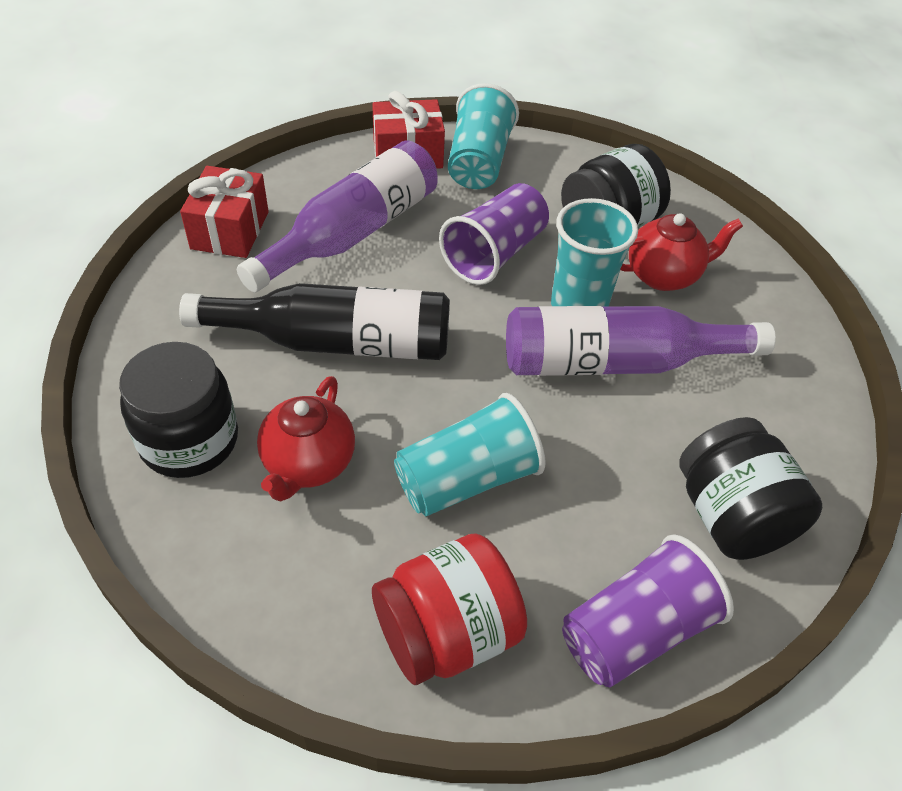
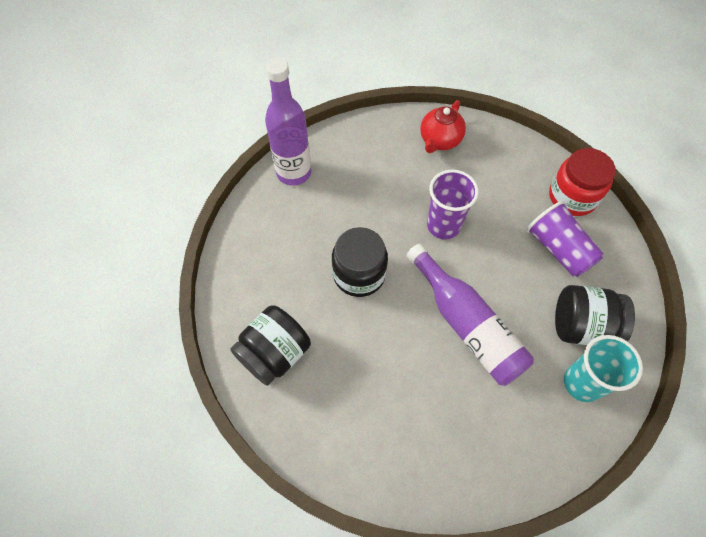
black bottle: [179,283,450,360] = 1 -> none = 0
red gift: [180,166,269,258] [372,91,445,169] = 2 -> none = 0
red teapot: [257,376,355,502] [620,213,743,291] = 2 -> [420,100,466,153] = 1
turquoise cup: [394,393,546,516] [448,83,519,189] [551,198,638,307] = 3 -> [564,335,643,402] = 1

